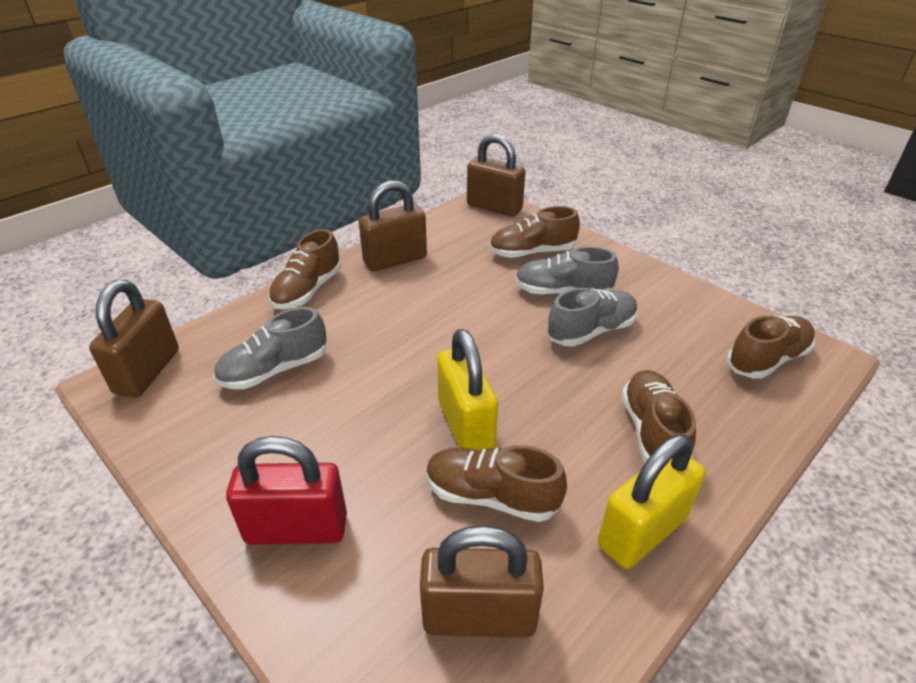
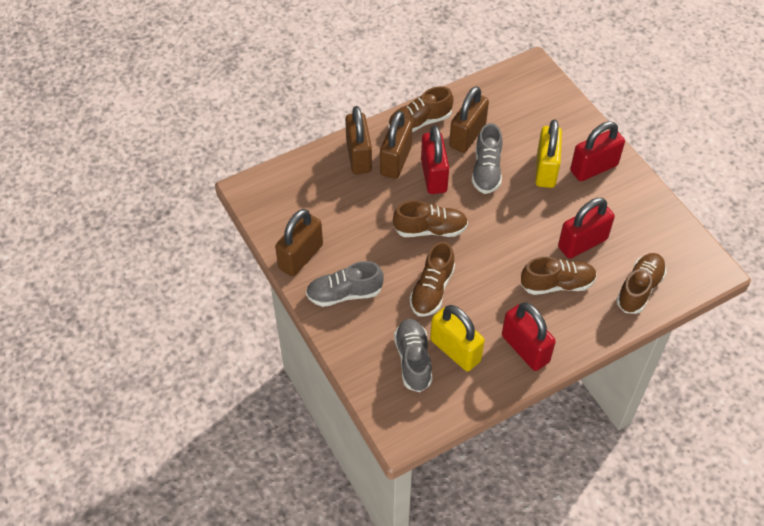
red padlock: [226,436,347,545] = 1 -> [421,126,449,194] [502,302,556,371] [558,198,615,259] [570,121,625,181] = 4

